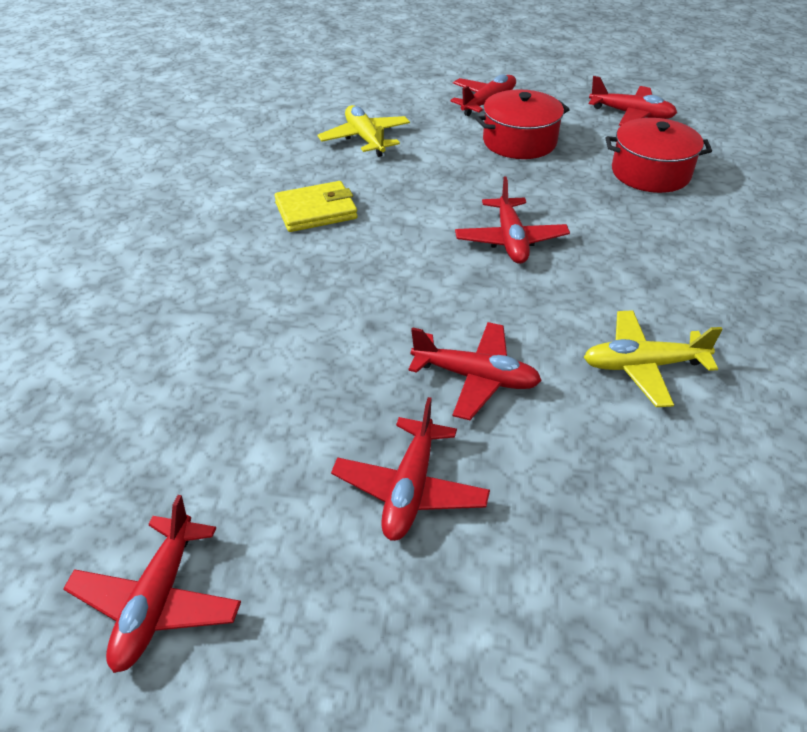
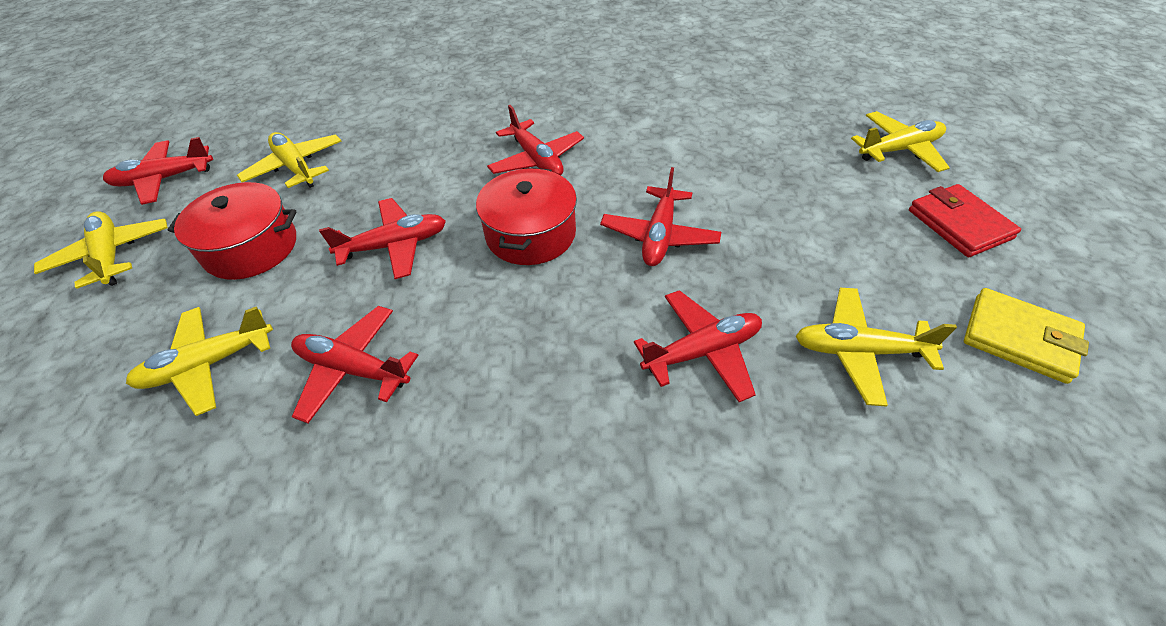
red wallet: none = 0 -> [909,184,1021,257] = 1
yellow plane: [318,105,410,157] [584,310,723,407] = 2 -> [34,211,168,289] [126,306,273,416] [237,132,341,188] [796,288,957,407] [851,111,950,172] = 5

